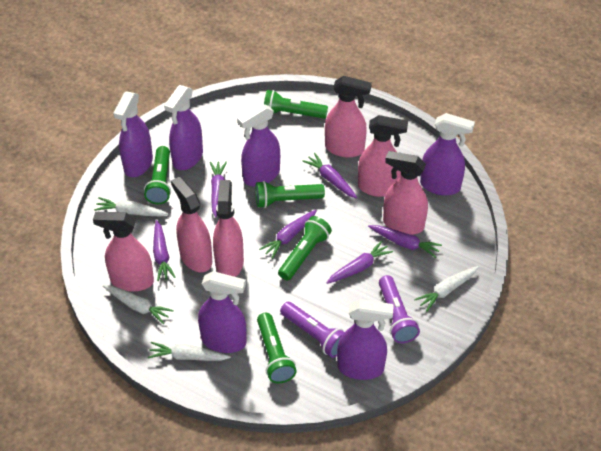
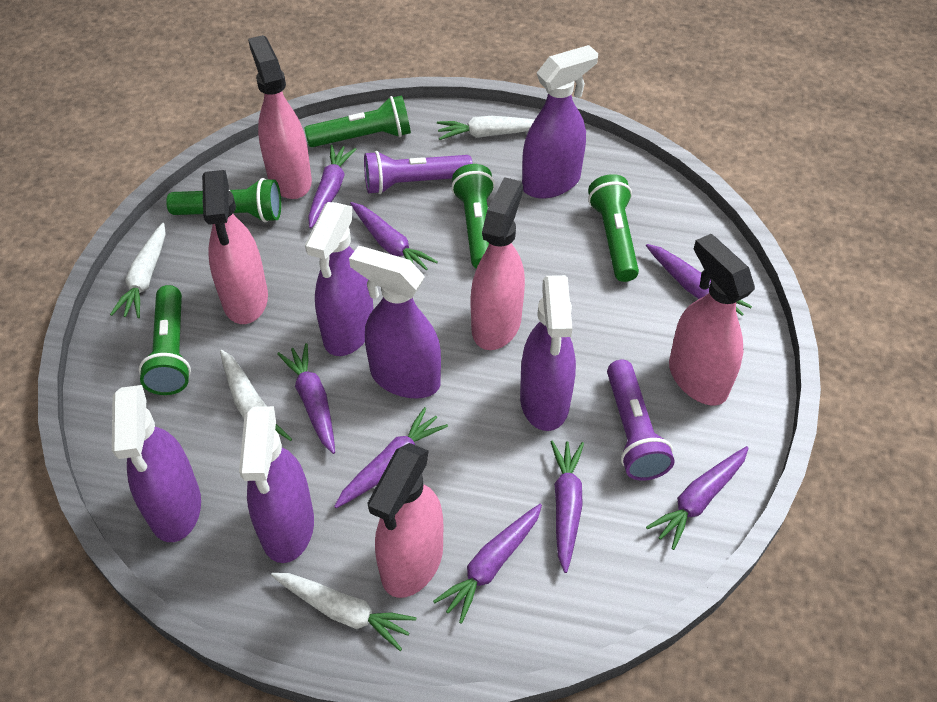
pink spray bottle: [93,212,154,292] [171,177,212,272] [213,180,244,277] [325,76,372,157] [358,115,408,197] [383,151,428,235] = 6 -> [202,170,268,324] [248,35,312,199] [367,443,443,598] [471,177,525,350] [669,234,755,405] = 5
purple carrot: [153,220,176,281] [210,161,227,217] [259,210,317,259] [303,153,358,199] [326,241,393,284] [368,225,442,258] = 6 -> [277,343,335,454] [308,145,356,228] [334,407,448,508] [350,202,438,270] [433,504,542,624] [550,441,584,573] [646,244,752,316] [646,446,749,550] = 8

